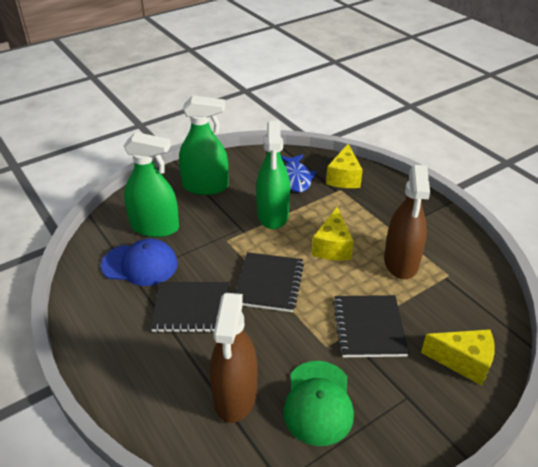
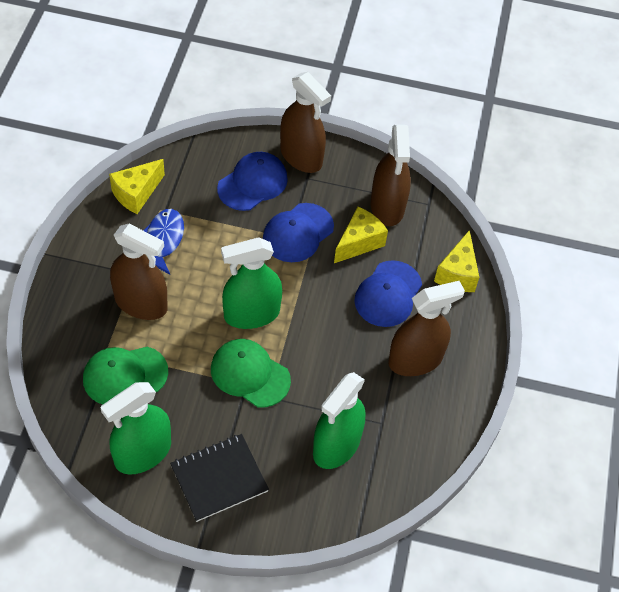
black notebook: [151,282,229,333] [235,252,304,312] [333,295,409,357] = 3 -> [170,434,269,522] = 1
blue cap: [101,239,178,286] = 1 -> [217,152,288,211] [263,203,334,262] [354,260,422,327] = 3
brown spray bottle: [210,293,258,423] [384,165,430,279] = 2 -> [110,224,168,320] [280,72,331,173] [371,125,411,226] [388,281,465,376] = 4
green cap: [283,361,354,446] = 1 -> [83,347,168,405] [211,339,291,407] = 2

